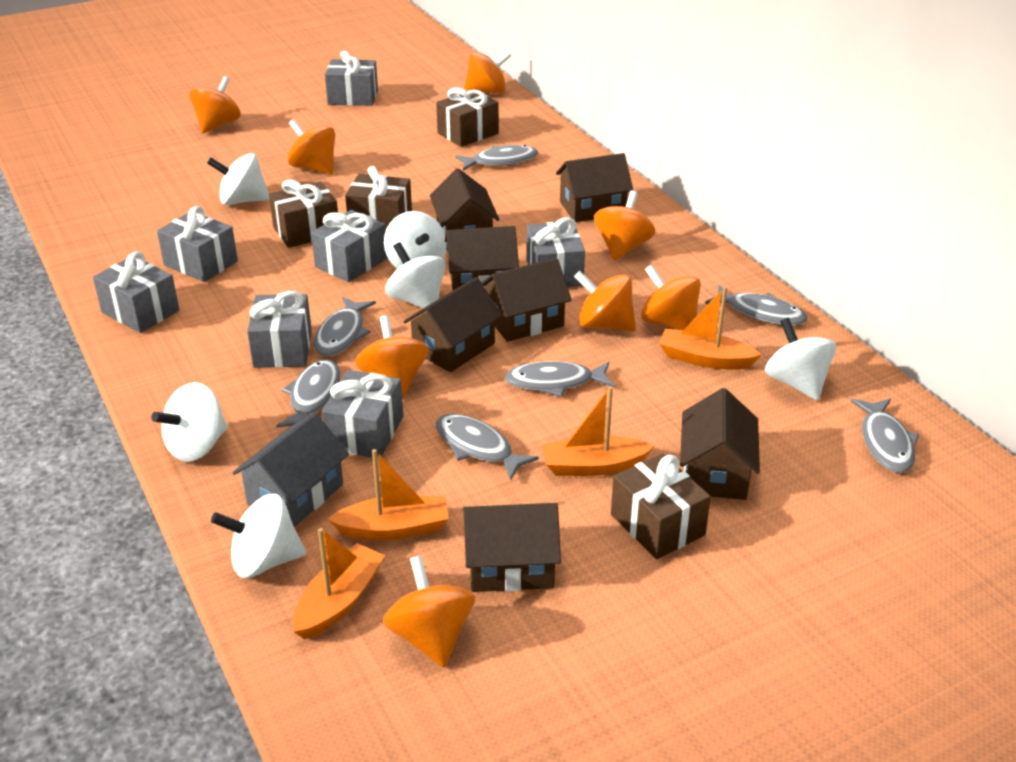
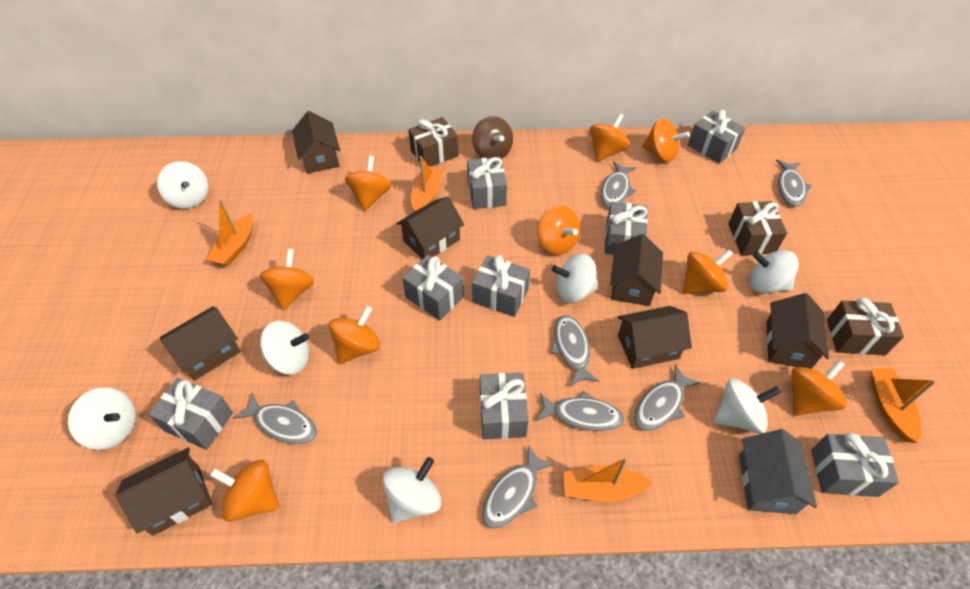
brown gift: [269,179,338,248] [345,166,412,229] [436,87,499,147] [611,454,711,559] = 4 -> [408,117,459,166] [728,201,787,255] [827,297,904,355] = 3
brown spinning top: none = 0 -> [472,116,513,159] = 1
grey gift: [93,251,179,333] [157,206,238,282] [247,291,312,368] [311,210,388,282] [322,370,403,459] [325,51,378,106] [526,218,585,287] = 7 -> [148,378,233,450] [402,255,464,320] [467,157,507,209] [472,255,530,317] [480,373,528,439] [604,202,648,255] [688,110,745,164] [811,432,899,497] = 8
orange spinning top: [189,76,241,133] [288,119,335,174] [355,315,429,399] [383,556,475,668] [464,51,512,94] [574,271,636,331] [594,191,655,260] [641,264,701,330] = 8 -> [209,460,280,522] [260,249,314,310] [329,306,380,364] [345,156,392,211] [538,205,580,255] [590,113,630,161] [642,118,690,162] [683,249,733,294] [791,360,847,416] = 9
white spinning top: [152,382,228,462] [207,153,270,205] [211,494,306,578] [384,211,447,269] [385,242,446,308] [765,318,836,400] = 6 -> [68,387,136,450] [157,161,208,209] [260,320,309,375] [382,457,441,523] [552,254,599,303] [714,379,781,434] [750,250,799,294] = 7

